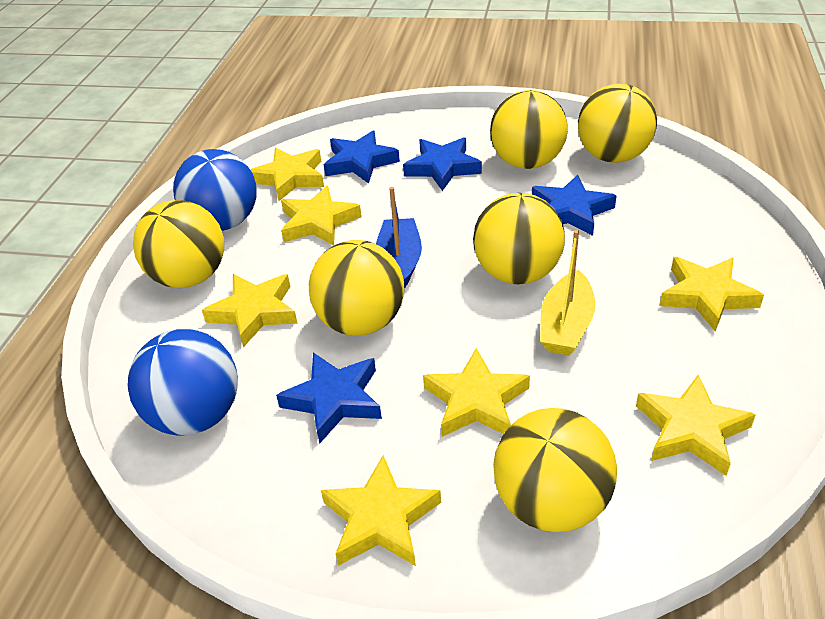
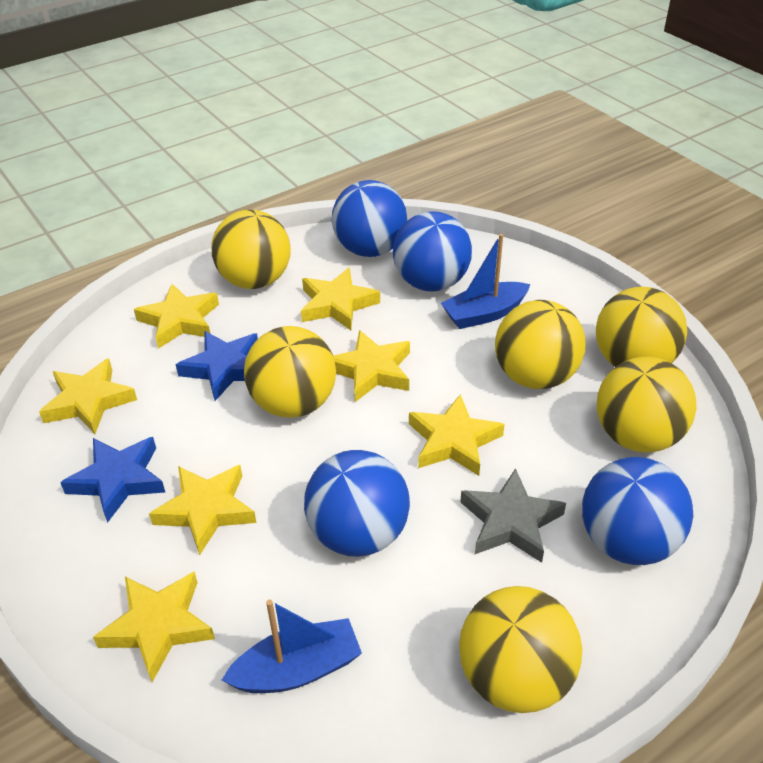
blue ball: [128,329,238,436] [173,149,257,231] = 2 -> [304,450,410,557] [332,180,407,257] [393,211,472,291] [582,457,693,565] = 4
blue boat: [376,187,422,288] = 1 -> [222,600,362,693] [441,234,530,329] = 2
blue star: [276,353,382,443] [324,131,400,184] [403,137,482,191] [532,174,616,236] = 4 -> [60,437,165,523] [176,331,258,401] = 2
grey star: none = 0 -> [460,468,566,563] = 1
yellow boat: [540,230,595,356] = 1 -> none = 0

